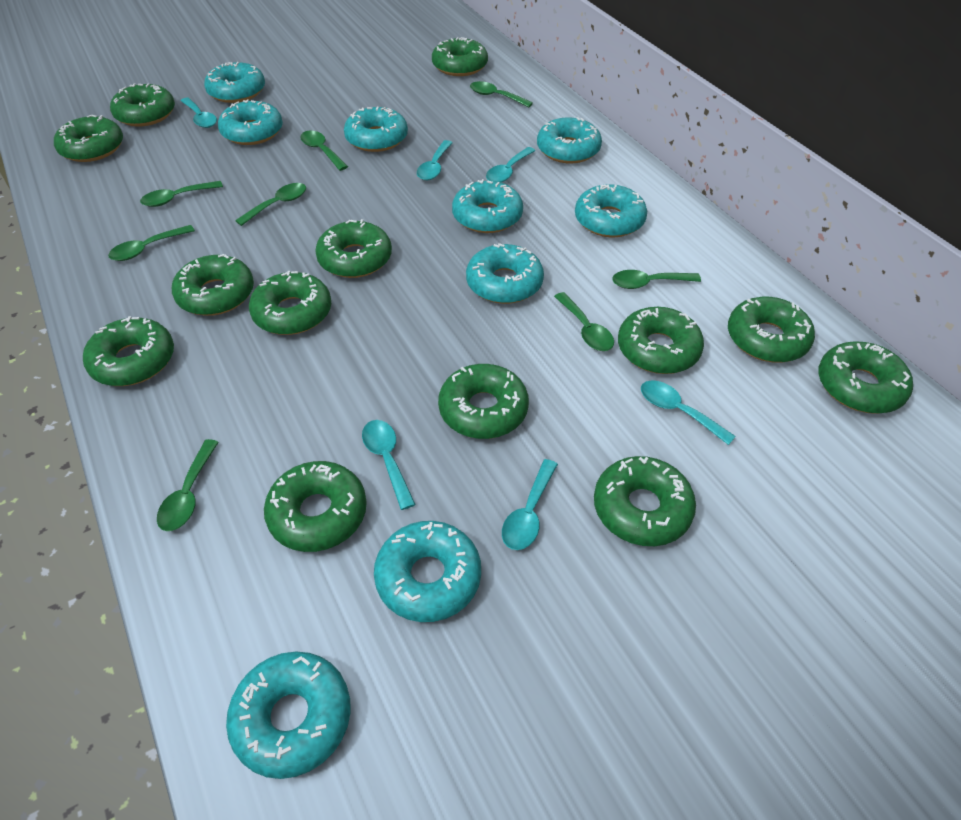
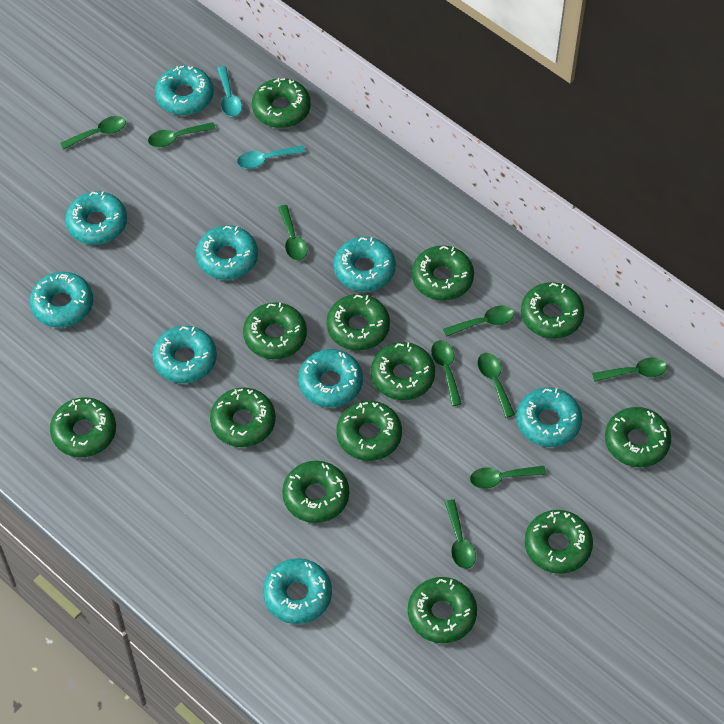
green spoon: [108,225,195,261] [140,181,223,207] [157,439,219,531] [235,183,306,226] [300,131,348,171] [470,81,533,107] [554,292,614,351] [612,270,701,289] = 8 -> [60,116,126,150] [148,122,216,147] [278,205,308,261] [431,340,462,406] [443,306,514,337] [445,500,476,569] [470,466,546,489] [477,353,515,418] [592,357,667,382] = 9
turquoise spoon: [181,97,217,128] [362,420,416,510] [417,140,452,180] [486,147,535,182] [502,459,558,550] [641,380,736,445] = 6 -> [217,66,242,117] [237,145,305,169] = 2

